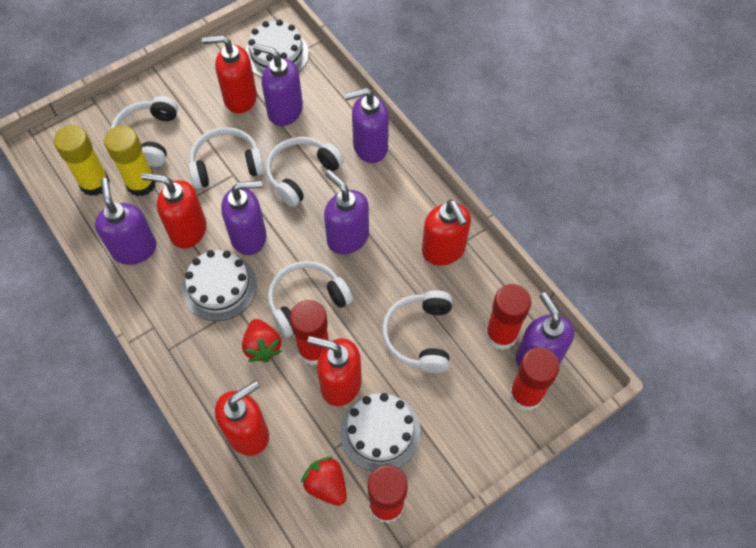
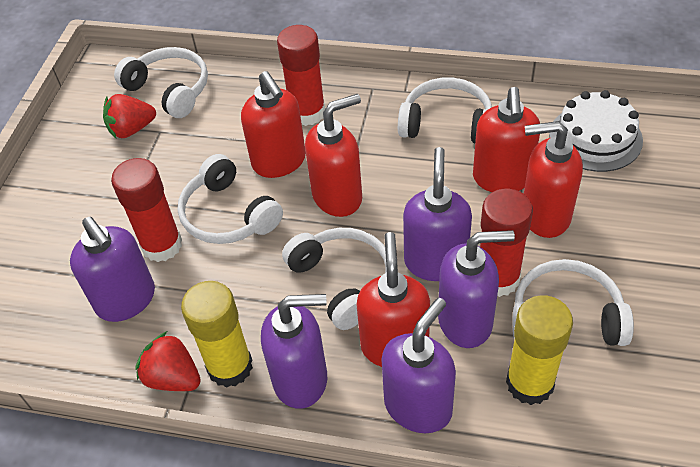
purple soap dispenser: [95,178,157,265] [221,180,266,255] [253,44,303,126] [324,170,369,255] [344,88,389,163] [516,292,574,367] = 6 -> [70,217,155,322] [261,294,327,409] [381,297,456,433] [403,147,472,281] [438,230,515,348] = 5
red glue stick: [290,300,329,365] [367,465,408,523] [485,284,531,350] [509,347,560,411] = 4 -> [111,158,182,262] [277,25,325,126] [480,189,533,297] = 3
white cake: [182,250,257,321] [245,20,309,78] [340,393,421,472] = 3 -> [549,90,643,172] = 1

